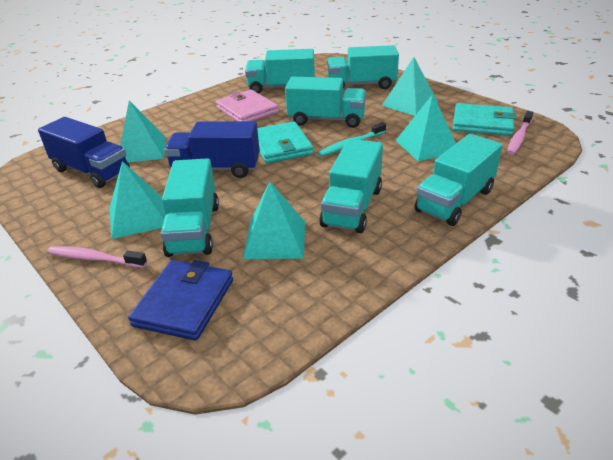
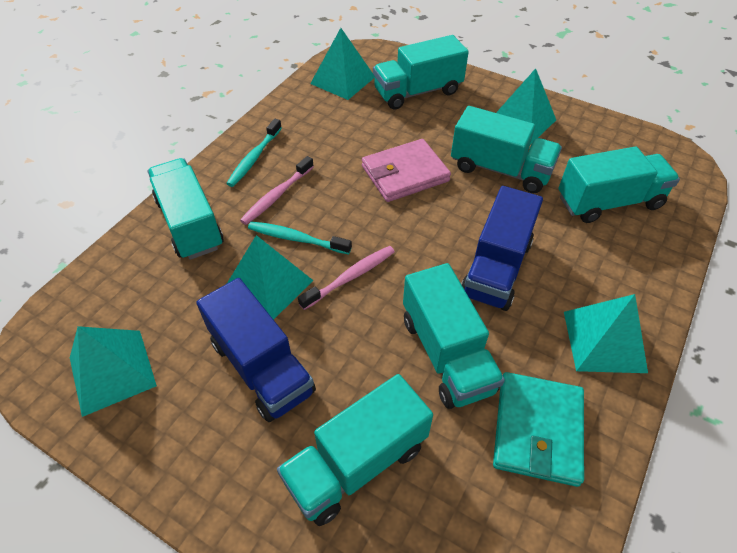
blue wallet: [128,260,233,341] = 1 -> none = 0
turquoise toothbrush: [318,122,386,157] = 1 -> [226,119,282,187] [248,221,352,254] = 2
turquoise wallet: [257,121,313,164] [452,103,516,136] = 2 -> [493,372,584,487] = 1

